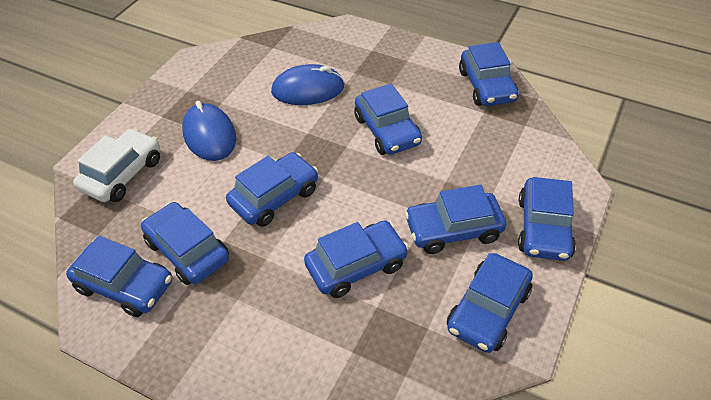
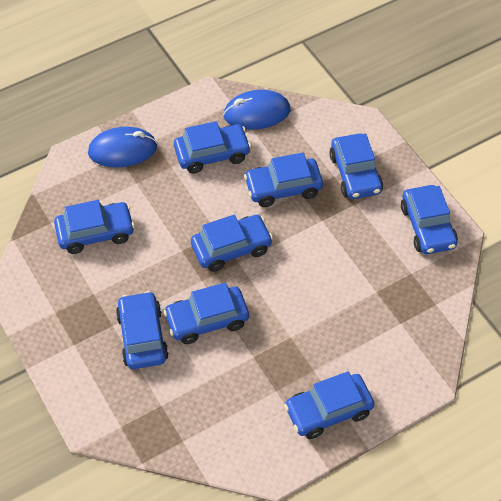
white car: [73,129,160,202] = 1 -> none = 0

